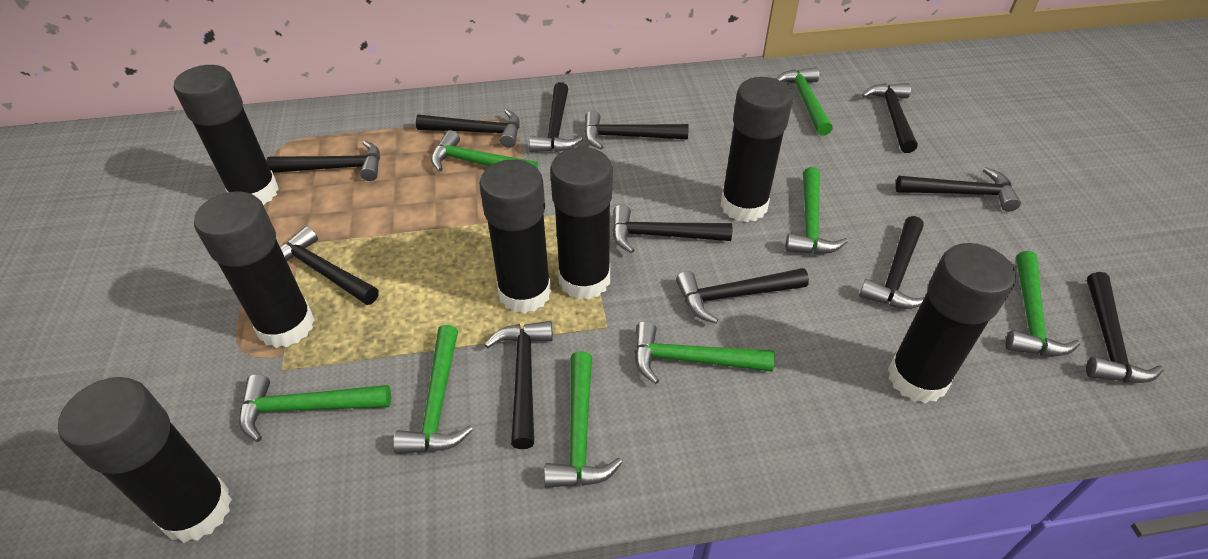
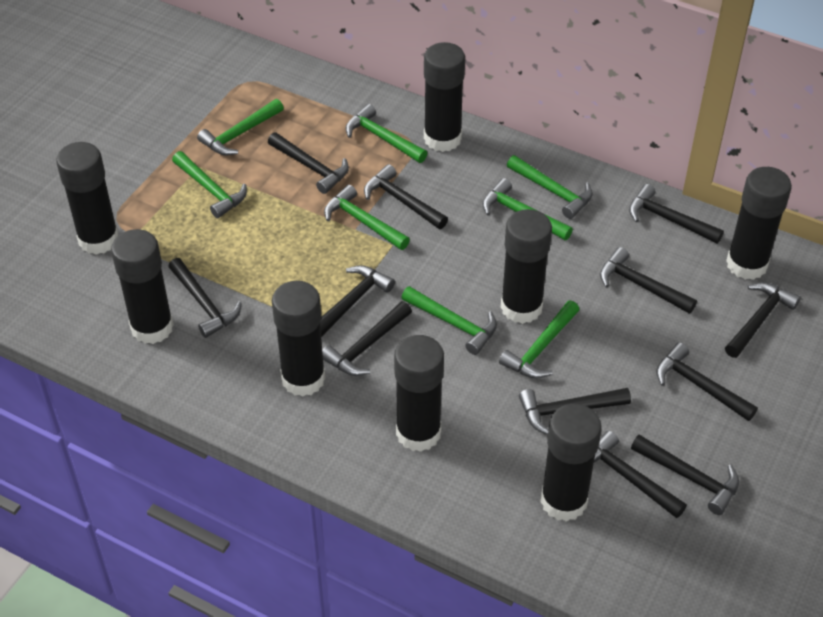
black glue stick: [58,377,232,543] [174,65,279,205] [194,191,315,348] [479,159,551,313] [550,147,613,300] [720,77,793,222] [888,243,1016,403] = 7 -> [56,142,118,255] [111,229,174,344] [272,281,325,397] [394,335,444,452] [424,42,465,152] [501,209,552,324] [541,404,602,522] [726,167,792,280] = 8

